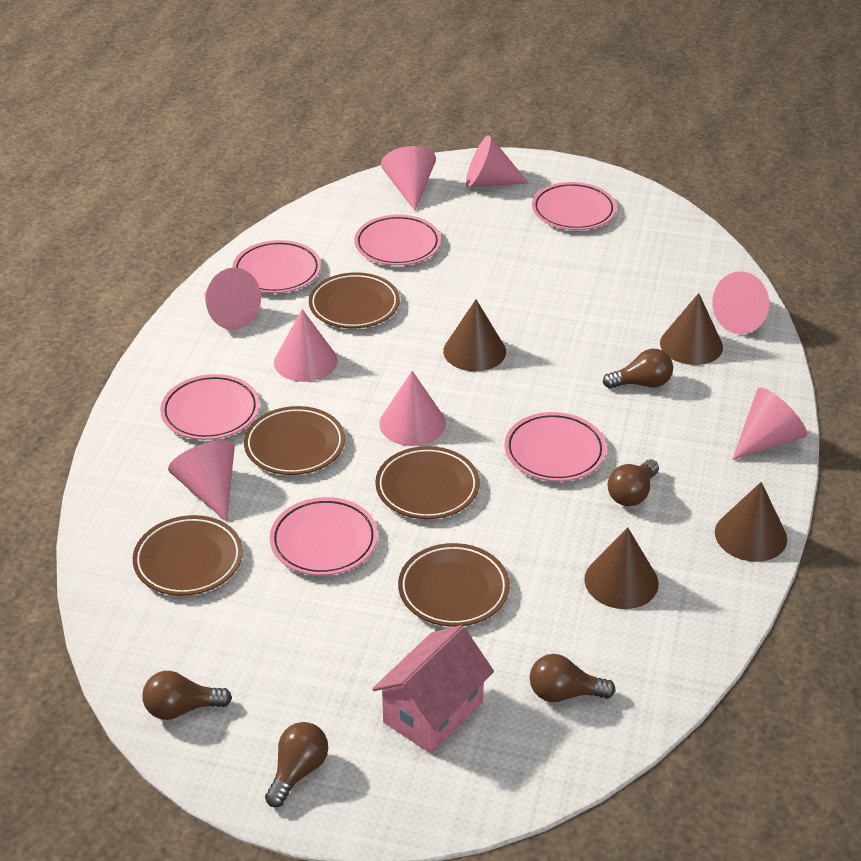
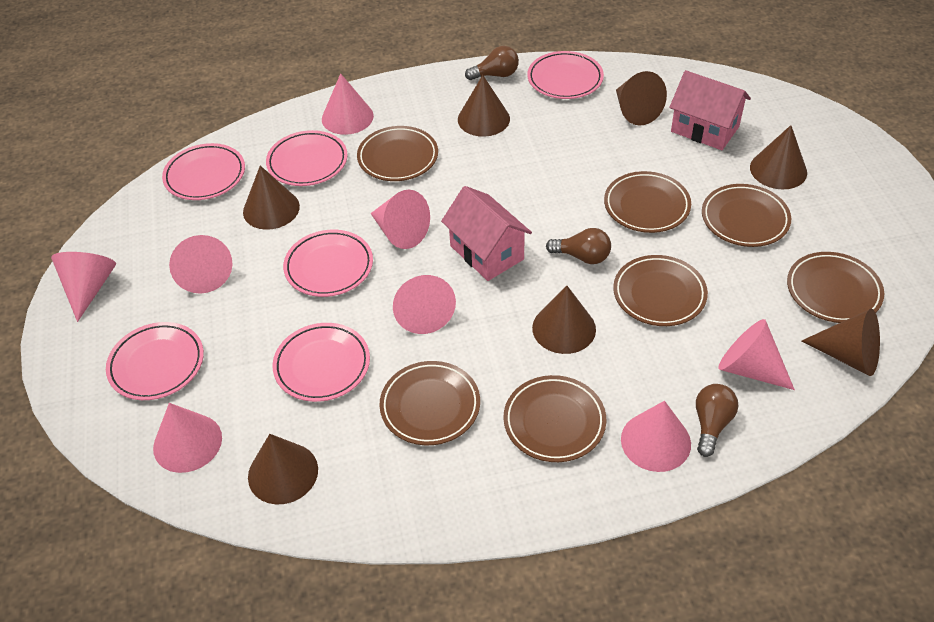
brown cone: [443,300,506,371] [585,528,659,609] [660,293,723,365] [715,482,787,562] = 4 -> [243,166,300,230] [248,434,318,505] [458,75,510,137] [532,286,596,354] [616,71,667,126] [750,125,807,189] [802,309,880,376] = 7
brown light bulb: [142,671,232,720] [265,722,328,807] [530,654,616,702] [603,349,673,389] [607,459,659,506] = 5 -> [465,46,519,80] [546,228,611,264] [696,384,738,457] = 3
brown plate: [133,515,243,596] [244,406,345,475] [309,272,400,329] [375,446,480,519] [398,543,510,627] = 5 -> [357,126,438,181] [380,361,480,445] [503,375,606,462] [604,171,691,233] [613,255,708,326] [702,184,791,247] [787,252,884,323] = 7
pink house: [372,625,494,754] = 1 -> [441,186,532,281] [669,70,751,150] = 2

